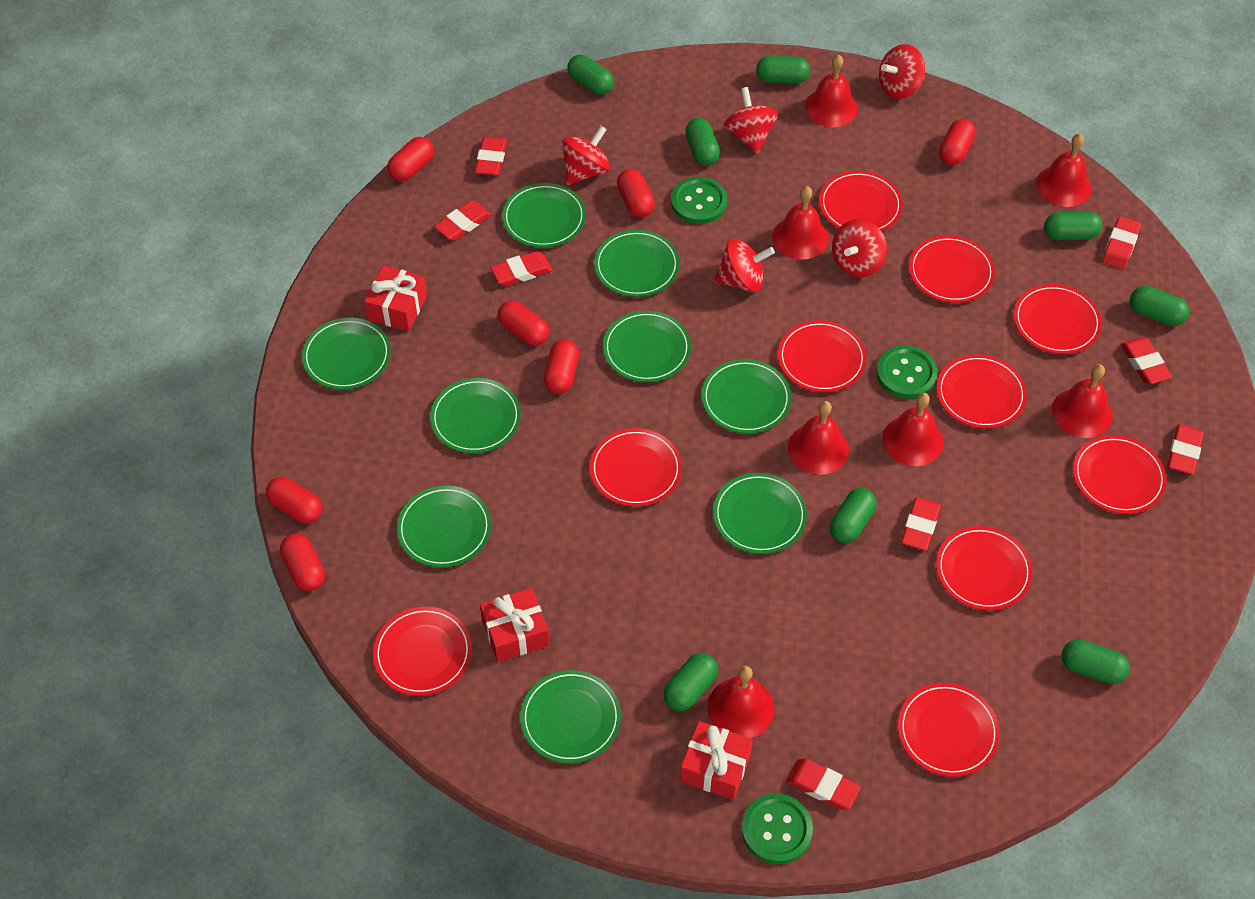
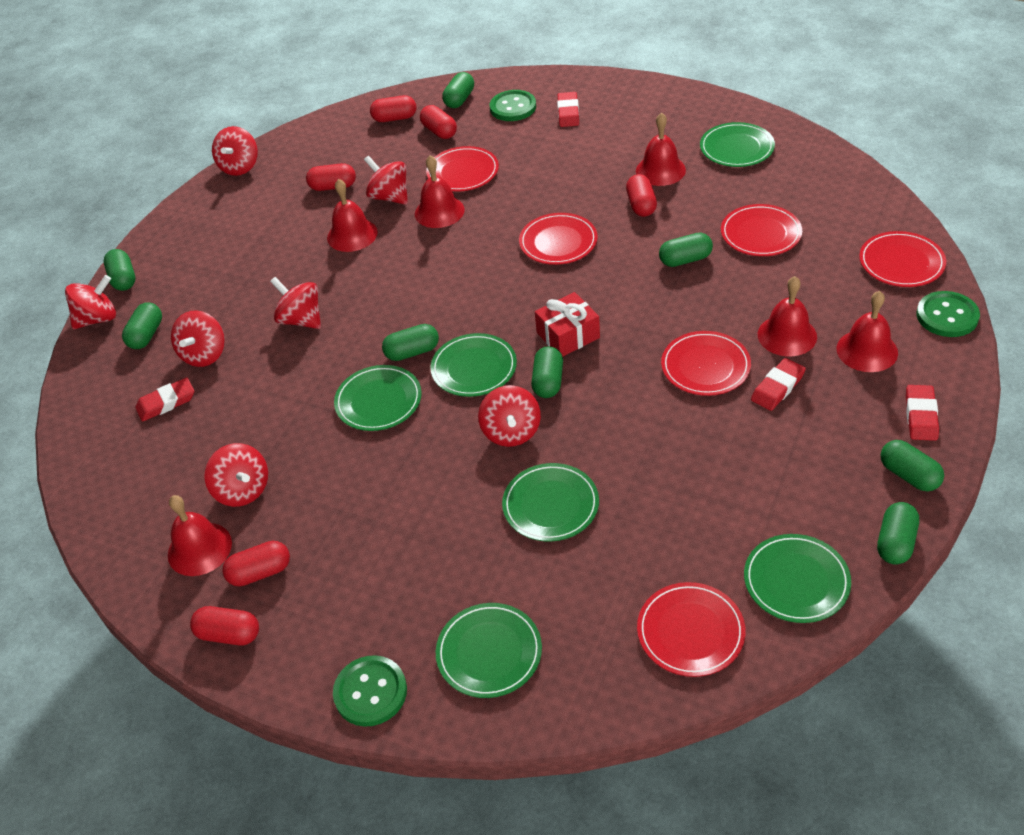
green plate: [302,318,391,390] [397,486,491,567] [430,378,521,453] [502,183,586,248] [520,670,621,763] [594,230,680,297] [603,311,691,382] [702,359,792,434] [713,473,807,554] = 9 -> [334,365,422,431] [430,333,517,397] [436,603,542,698] [502,463,599,542] [700,122,775,167] [744,534,851,623] = 6
red bell: [707,666,774,738] [772,186,829,260] [788,401,849,475] [805,54,858,127] [882,393,943,466] [1036,134,1092,207] [1052,364,1113,438] = 7 -> [168,495,232,576] [327,179,378,252] [415,155,465,228] [636,112,686,186] [758,276,817,356] [837,291,898,372] = 6
red capsule: [266,477,322,524] [280,533,325,591] [387,137,434,181] [498,300,549,346] [544,339,579,394] [617,169,655,217] [939,119,976,165] = 7 -> [190,606,259,646] [222,541,290,587] [306,163,356,191] [370,95,416,122] [420,105,457,139] [626,174,657,217] = 6
red eraser: [434,200,491,241] [475,137,507,176] [490,251,552,286] [786,758,861,810] [901,497,941,551] [1102,216,1141,269] [1120,337,1172,384] [1168,424,1204,475] = 8 -> [136,378,194,422] [557,92,579,127] [751,358,806,411] [906,385,939,441] = 4
red gift: [364,265,427,331] [480,588,549,662] [680,721,753,800] = 3 -> [535,292,600,357] = 1
red plate: [373,607,472,696] [590,428,682,507] [778,320,867,392] [819,171,903,231] [898,683,1000,777] [909,235,995,303] [936,526,1033,611] [937,354,1027,429] [1014,284,1102,354] [1073,435,1167,514] = 10 -> [426,146,499,191] [519,213,598,265] [637,582,746,677] [661,331,751,396] [721,204,802,256] [859,231,946,287] = 6
red spinning top: [562,126,610,185] [714,239,775,292] [724,87,778,154] [832,219,887,277] [879,44,925,99] = 5 -> [65,275,116,329] [171,310,225,367] [205,443,268,507] [212,126,258,176] [270,277,321,329] [364,156,408,205] [478,385,541,447] = 7

